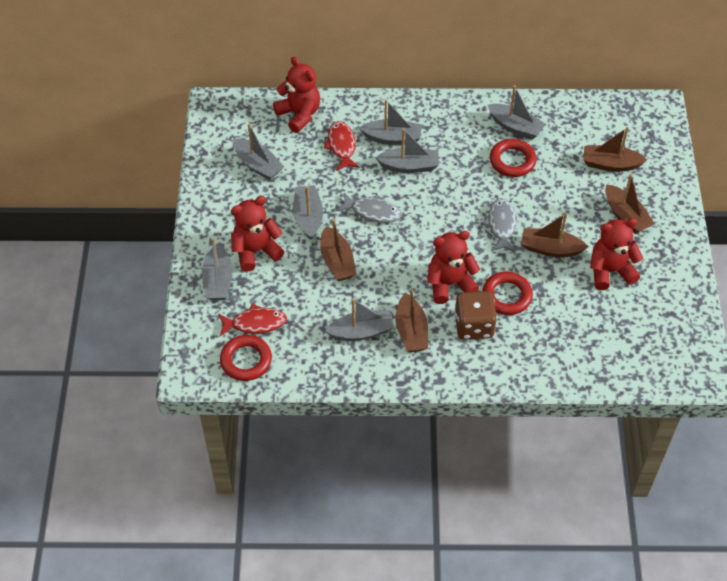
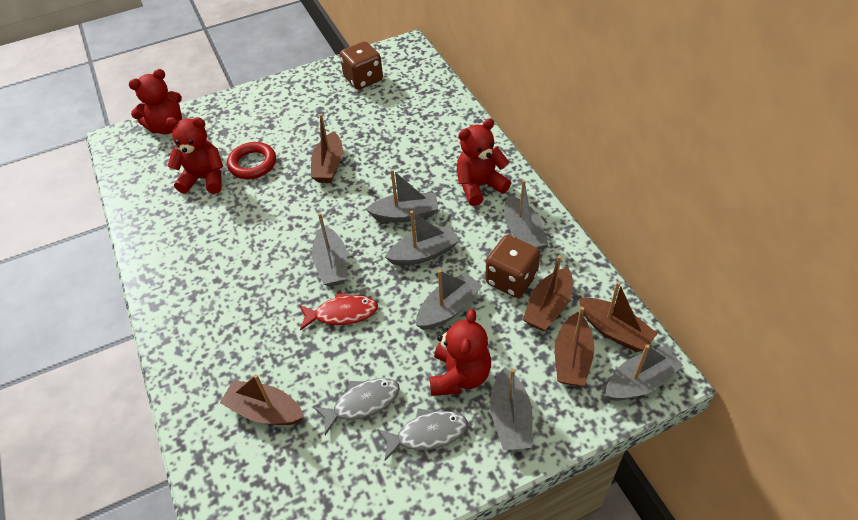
brown dice: [455,291,497,340] = 1 -> [340,41,383,90] [485,235,540,298] = 2
red fish: [218,304,287,336] [324,121,360,171] = 2 -> [299,292,378,330] = 1
red ring: [220,335,272,381] [482,272,533,315] [490,139,536,177] = 3 -> [227,142,276,179] = 1

